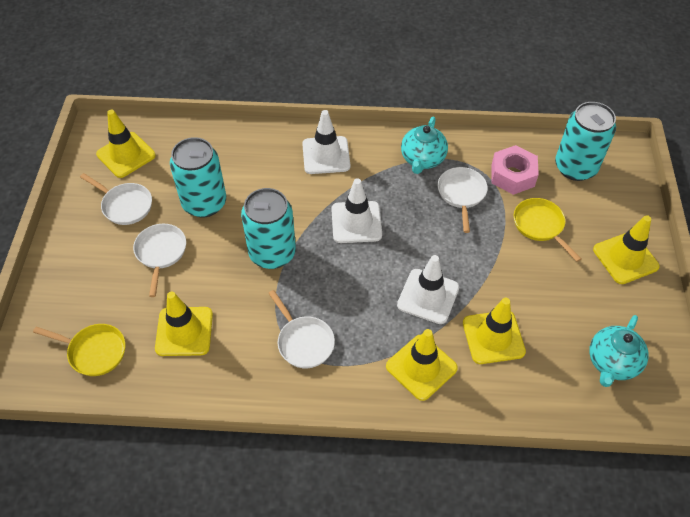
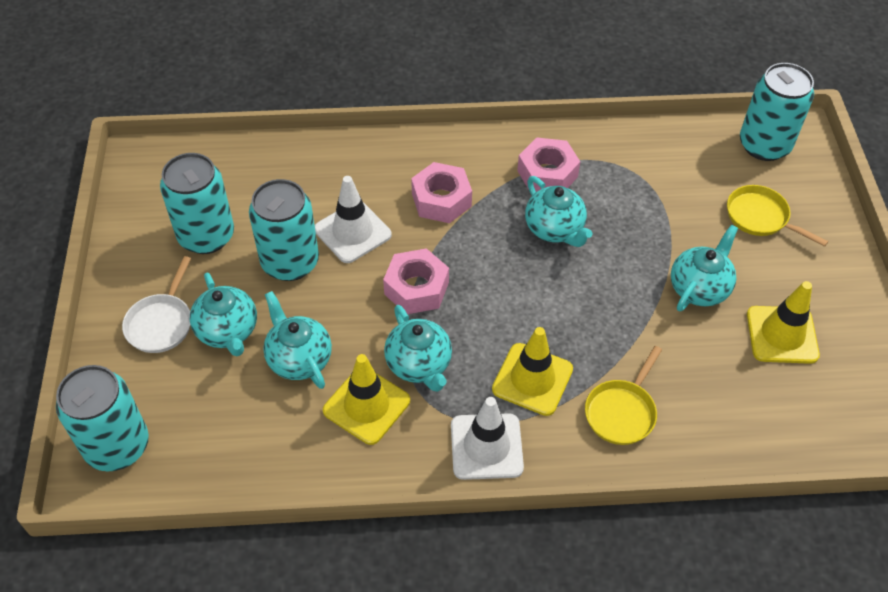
pink nut: [492,145,539,195] = 1 -> [383,248,449,314] [411,162,472,223] [517,137,581,192] = 3
turquoise can: [170,137,226,218] [241,188,296,269] [555,102,616,181] = 3 -> [56,365,149,472] [160,153,234,254] [249,179,319,281] [740,63,814,161] = 4
turquoise teapot: [401,117,448,174] [589,315,648,387] = 2 -> [190,273,257,356] [263,291,332,389] [384,305,452,392] [525,176,592,247] [671,225,738,311] = 5
white pan: [80,173,152,225] [133,224,186,297] [268,290,335,368] [438,167,488,233] = 4 -> [122,256,191,353] = 1
white traffic cone: [302,110,350,174] [331,178,382,243] [397,255,459,324] = 3 -> [315,176,392,263] [451,397,524,480] = 2
yellow traffic cone: [96,110,156,178] [155,292,213,356] [386,329,458,401] [463,298,526,364] [593,215,660,284] = 5 -> [323,354,410,445] [492,327,573,416] [747,281,820,364] = 3

